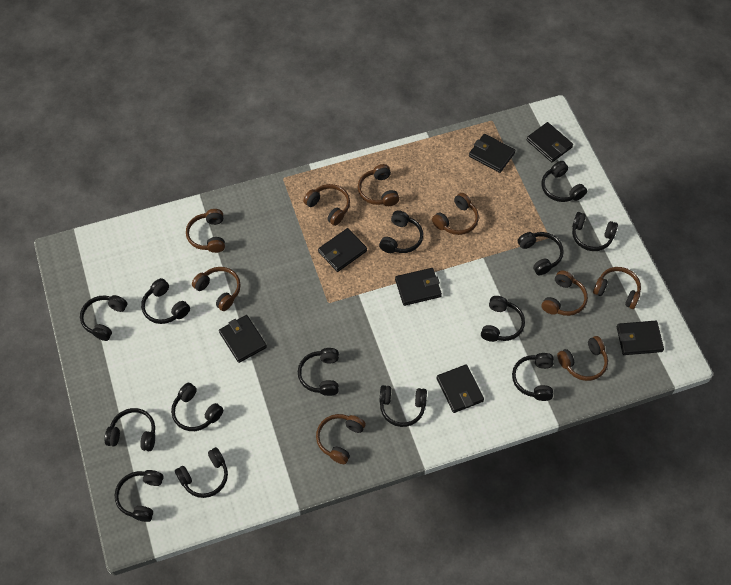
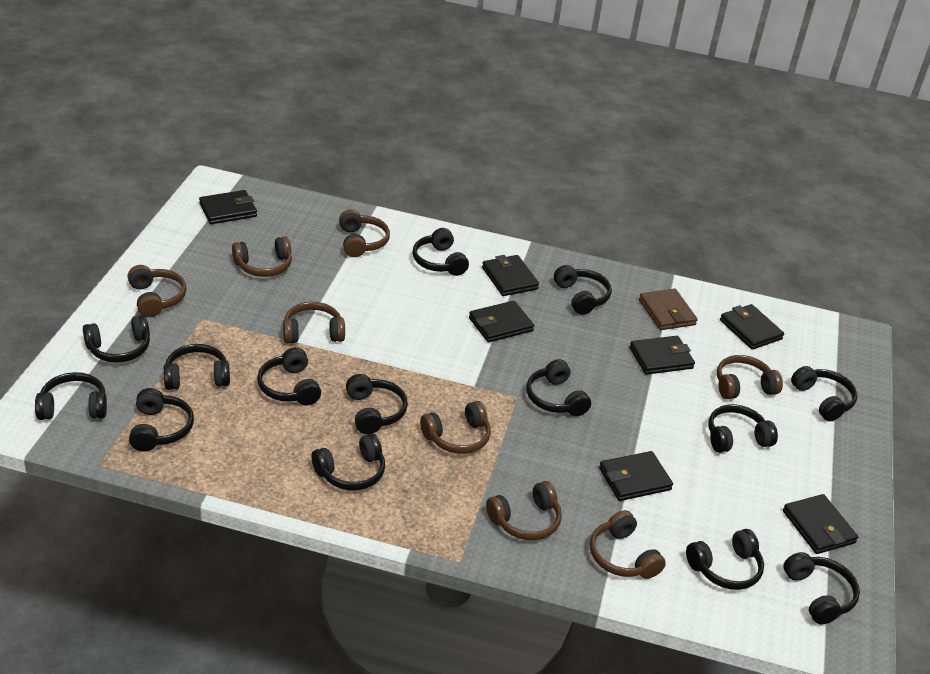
brown headphones: [186,209,225,253] [192,267,241,311] [303,184,350,226] [316,414,366,464] [358,164,399,206] [432,193,479,235] [542,270,588,316] [557,336,608,381] [593,267,641,309] = 9 -> [127,265,187,317] [232,236,292,277] [283,302,345,344] [339,209,390,257] [420,401,491,454] [486,481,562,540] [590,510,666,579] [717,355,783,399] = 8
brown wallet: none = 0 -> [639,289,698,330] = 1

